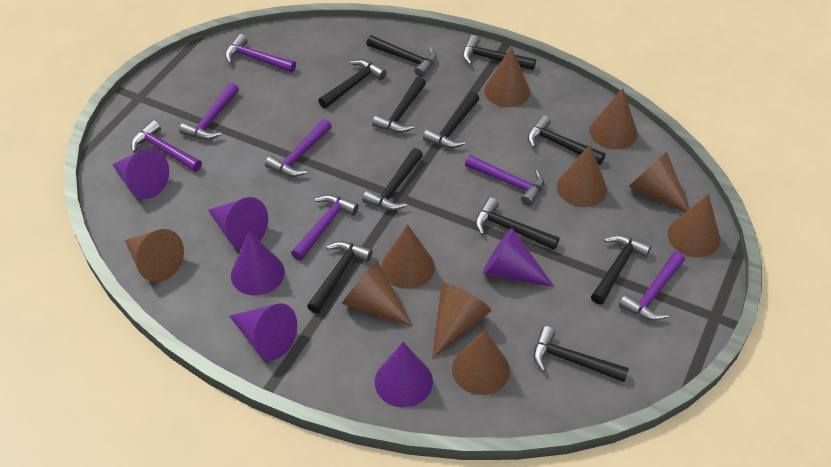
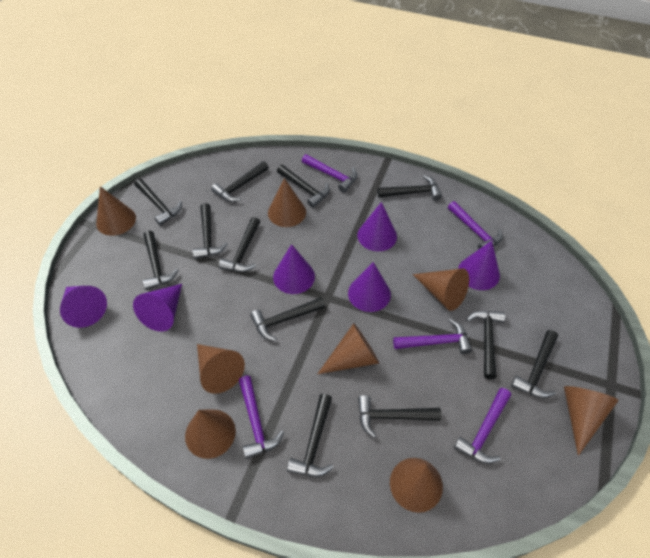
black hammer: [307,241,373,314] [318,59,387,108] [362,148,423,211] [366,35,436,77] [372,77,426,133] [423,92,480,148] [463,35,536,70] [475,197,559,250] [528,115,605,165] [533,326,629,382] [591,235,651,305] = 11 -> [135,179,182,226] [143,231,179,290] [193,203,228,259] [211,161,269,202] [219,217,260,272] [250,297,325,341] [277,165,330,208] [287,394,334,477] [358,395,441,438] [377,175,442,201] [466,311,505,379] [511,330,558,398] = 12
brown cone: [125,229,184,282] [342,261,413,327] [381,224,435,289] [432,283,491,359] [452,329,510,395] [484,47,530,107] [557,145,607,207] [590,88,638,150] [629,152,690,212] [667,194,720,258] = 10 -> [96,186,136,236] [185,410,236,459] [197,344,245,394] [268,178,306,227] [318,323,379,374] [390,458,443,513] [412,268,469,311] [564,386,619,456] = 8
purple hammer: [131,120,202,172] [179,83,239,140] [225,34,296,73] [265,119,332,177] [291,194,359,261] [465,155,544,206] [619,251,685,321] = 7 -> [239,376,284,459] [302,154,357,193] [393,319,472,354] [448,201,503,250] [454,388,511,464] = 5

